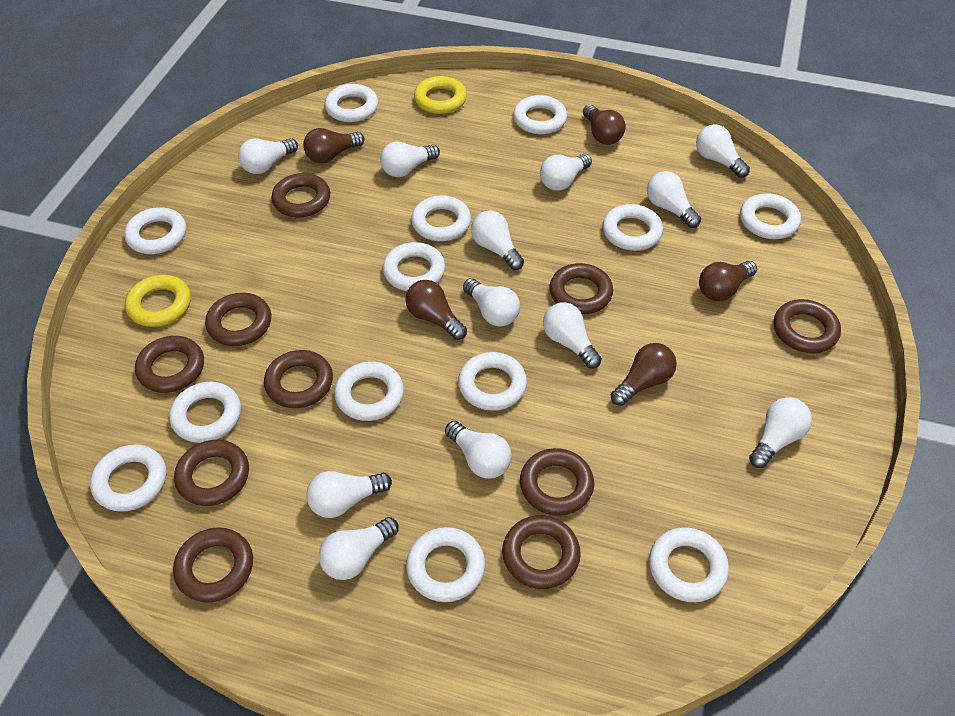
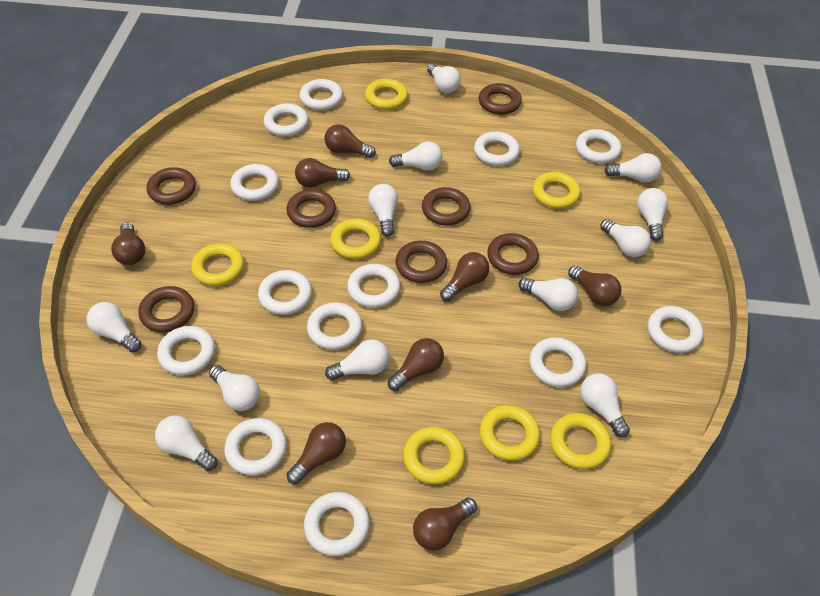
brown light bulb: [303,128,365,163] [405,280,467,340] [583,104,626,145] [611,343,677,406] [699,261,757,301] = 5 -> [111,222,145,265] [287,422,346,484] [295,158,350,188] [325,124,376,158] [388,338,444,391] [413,498,477,551] [440,252,489,301] [568,265,621,306] = 8
brown ring: [135,336,204,393] [173,527,253,603] [174,440,249,506] [205,293,271,346] [264,350,333,408] [272,173,330,218] [502,515,581,589] [520,448,594,516] [549,263,613,314] [774,299,841,353] = 10 -> [138,286,194,332] [146,167,196,205] [286,189,336,228] [396,241,447,283] [422,187,471,226] [479,83,522,115] [487,233,539,275] = 7
yellow ring: [125,275,191,327] [414,76,467,114] = 2 -> [191,243,244,286] [330,219,381,259] [365,79,408,110] [403,426,465,485] [480,405,540,461] [533,172,581,209] [550,413,611,469] = 7

